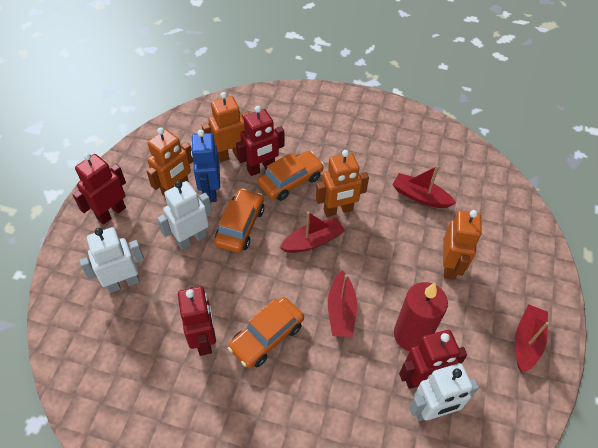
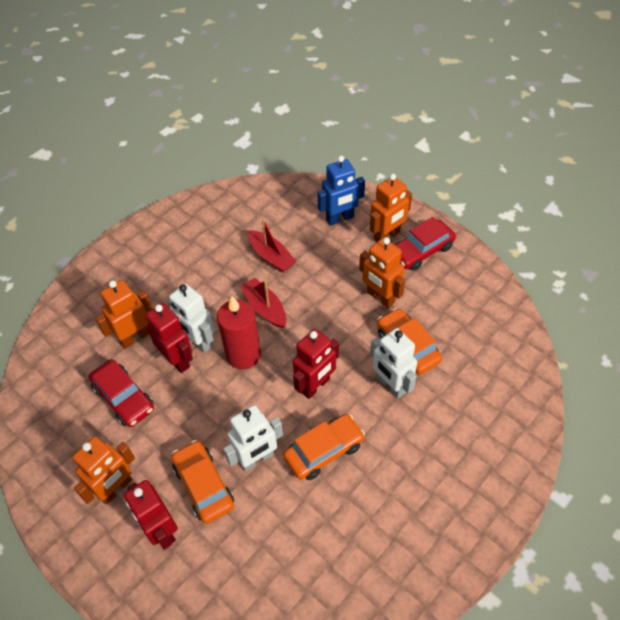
red boat: [280,212,345,253] [328,270,357,337] [392,166,456,208] [515,304,549,373] = 4 -> [240,278,286,328] [248,218,297,272] = 2
red car: none = 0 -> [89,359,154,427] [395,217,456,271] = 2
red robot: [72,153,126,225] [178,286,216,356] [236,106,284,176] [399,330,467,389] = 4 -> [124,480,178,550] [146,303,193,373] [293,329,339,399] = 3

